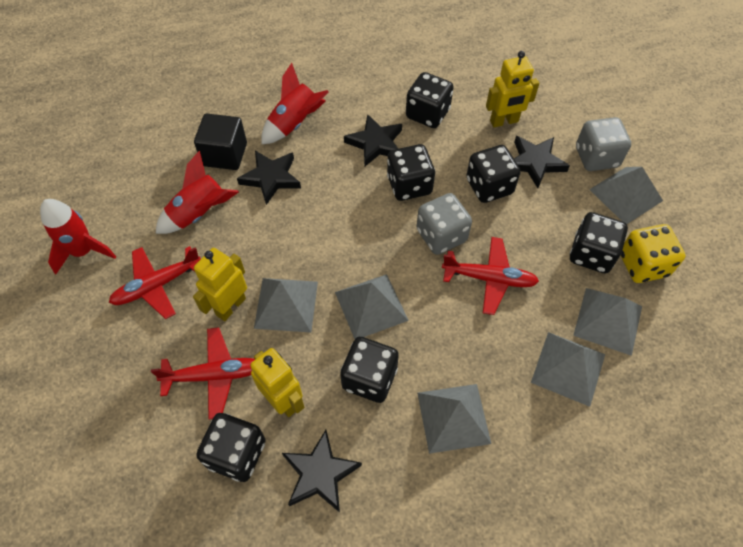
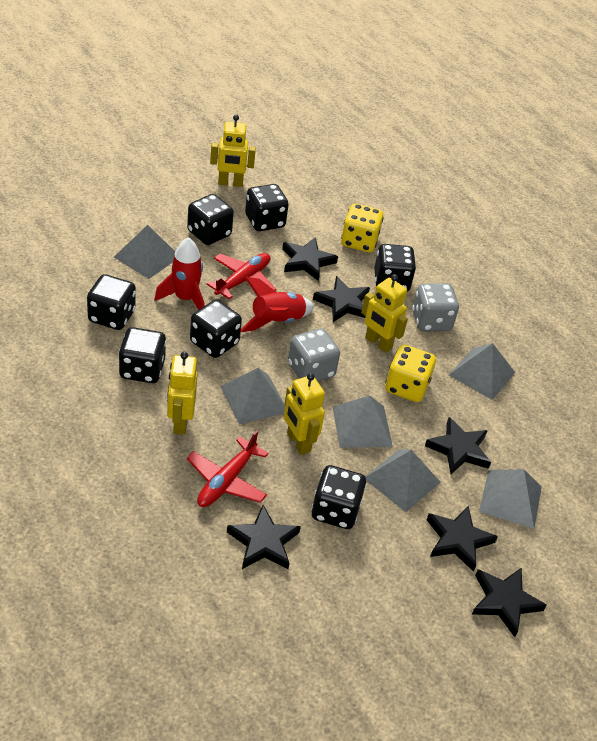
black cube: [194,113,247,170] = 1 -> none = 0
black dice: [196,413,265,482] [340,337,399,403] [387,144,435,201] [406,72,454,128] [466,145,521,203] [570,212,628,273] = 6 -> [87,274,136,330] [119,327,166,383] [187,194,234,245] [190,300,242,358] [245,184,289,231] [312,465,366,529] [374,244,416,292] = 7
black star: [237,150,301,205] [282,430,362,513] [344,114,402,167] [514,136,570,188] = 4 -> [227,505,301,569] [282,237,338,281] [313,276,370,322] [425,417,491,474] [427,505,498,572] [472,567,547,637] = 6
red plane: [109,246,201,319] [151,327,255,419] [442,237,539,315] = 3 -> [187,430,269,507] [206,253,277,299] = 2
red rocket: [40,199,116,275] [156,151,239,234] [261,63,329,145] = 3 -> [154,237,205,310] [241,277,314,332] = 2
yellow dice: [620,224,686,283] = 1 -> [341,203,384,253] [385,345,436,402] = 2
yellow robot: [193,248,247,321] [250,348,305,417] [486,51,540,127] = 3 -> [167,352,197,435] [210,115,256,187] [284,373,325,455] [361,274,408,353] = 4

